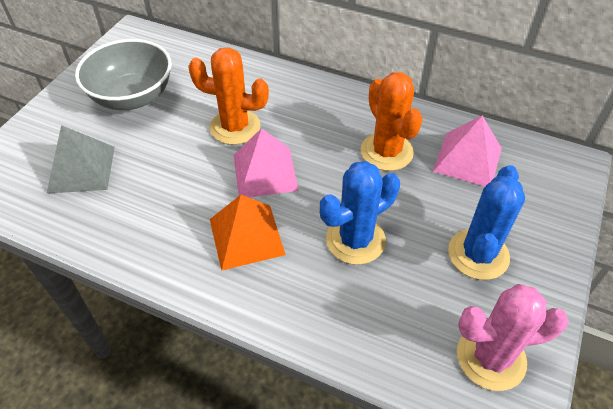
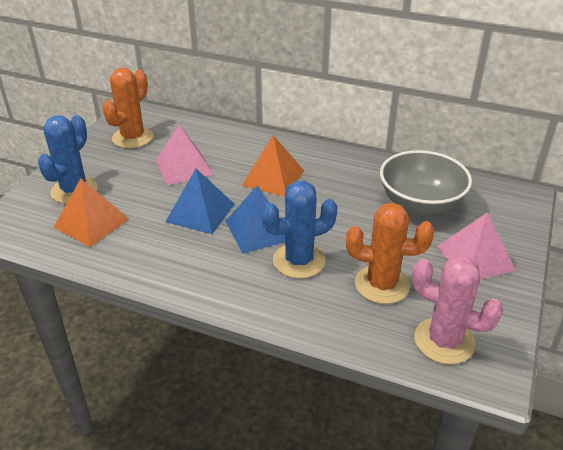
blue pyramid: none = 0 -> [165,169,234,234] [225,185,285,254] = 2
grey pyramid: [46,125,115,194] = 1 -> none = 0
orange pyramid: [210,195,286,271] = 1 -> [54,178,129,247] [242,135,304,196] = 2

